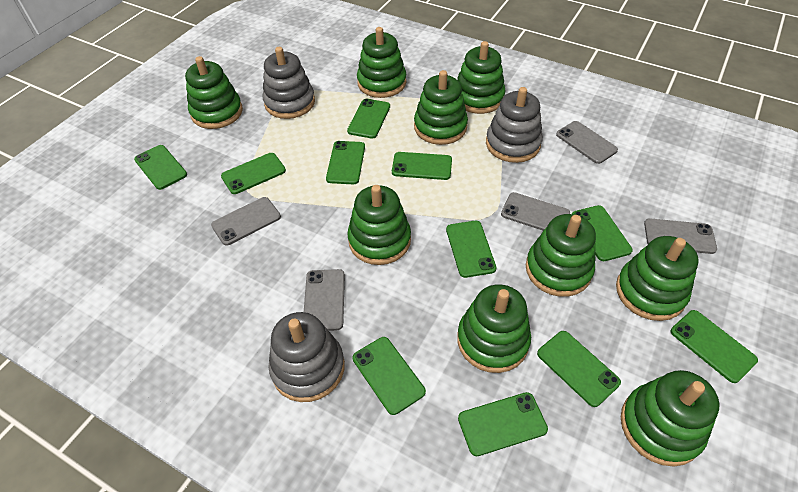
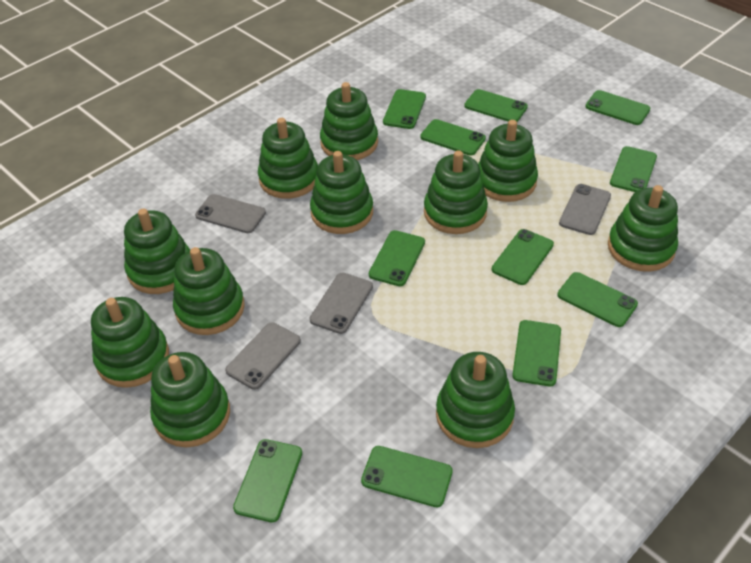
green stacking toy: [185,56,243,129] [347,185,411,265] [357,27,406,98] [414,70,468,145] [457,41,505,114] [457,284,531,373] [526,214,596,297] [616,236,699,321] [621,370,719,466] = 9 -> [91,297,169,388] [124,209,190,294] [150,352,230,447] [173,247,245,335] [258,118,318,199] [310,151,373,234] [320,82,378,160] [424,150,488,234] [436,352,515,448] [478,120,538,202] [608,185,678,272] = 11
grey phone: [211,197,281,246] [304,269,345,331] [501,192,570,231] [556,121,618,164] [644,218,717,254] = 5 -> [195,194,266,233] [225,322,301,390] [310,273,373,334] [559,184,611,235] = 4
grey stacking toy: [263,47,315,119] [268,312,345,402] [486,87,543,163] = 3 -> none = 0

